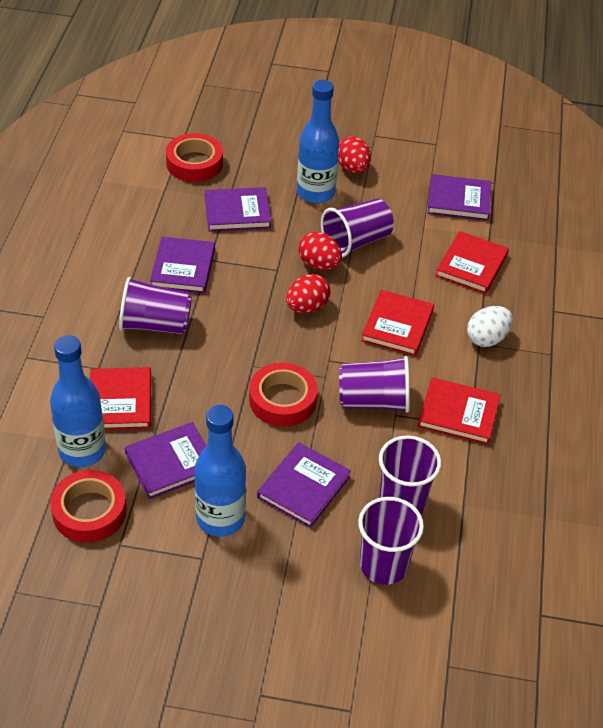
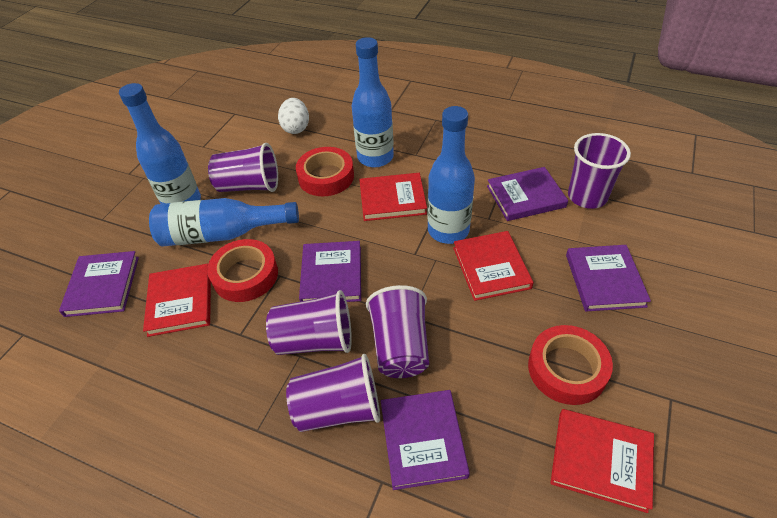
blue bottle: [50,335,106,467] [194,405,246,537] [297,80,339,203] = 3 -> [119,83,201,204] [149,198,299,246] [352,37,394,167] [428,106,475,244] = 4
red egg: [286,274,330,313] [298,232,342,270] [338,136,371,173] = 3 -> none = 0

